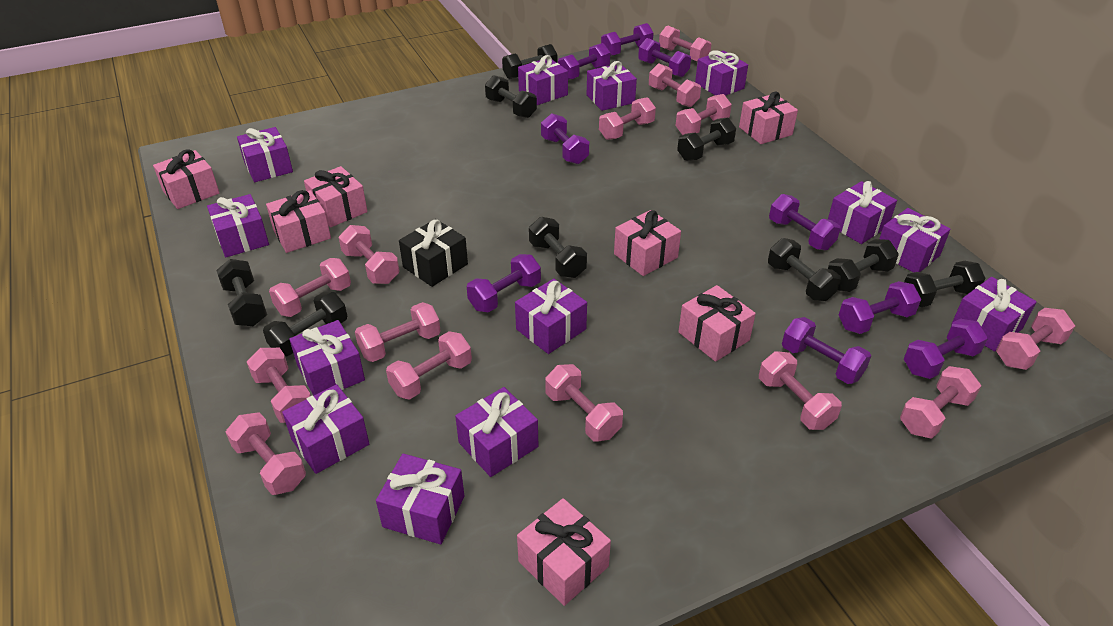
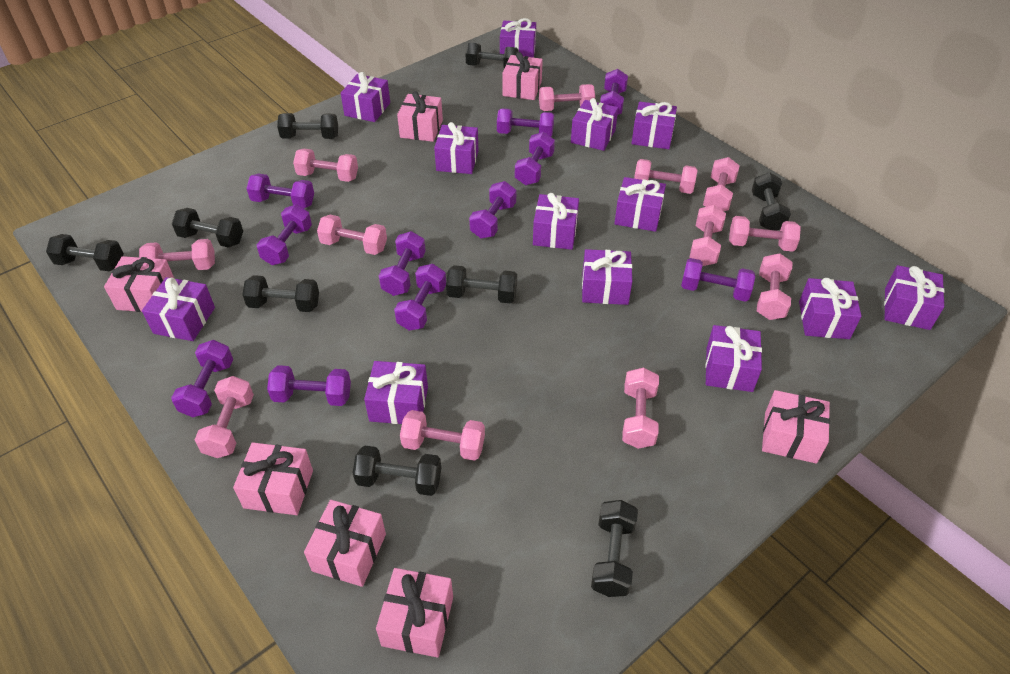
black gift: [399,219,468,287] = 1 -> none = 0
pink dumbbell: [226,412,306,495] [247,348,311,423] [269,258,351,317] [338,225,399,284] [355,302,441,362] [386,331,472,400] [545,364,623,441] [599,97,656,140] [649,64,701,107] [659,25,711,62] [676,94,732,135] [759,351,842,430] [900,366,981,439] [996,308,1075,370] = 14 -> [139,239,215,270] [195,376,254,458] [293,149,358,182] [317,215,387,255] [400,410,485,461] [539,84,595,111] [622,367,659,449] [634,159,698,194] [689,205,726,266] [703,157,740,211] [729,216,801,252] [757,253,793,320] = 12
purple dumbbell: [467,254,541,313] [541,113,589,164] [558,43,610,80] [601,23,654,56] [638,38,691,77] [769,194,840,250] [782,317,871,384] [839,281,921,334] [904,319,988,379] = 9 -> [171,340,233,417] [246,173,314,208] [257,205,312,265] [267,365,351,406] [379,231,426,296] [394,264,446,330] [469,181,516,238] [497,108,554,137] [515,132,555,185] [600,69,628,115] [681,258,755,302] = 11

